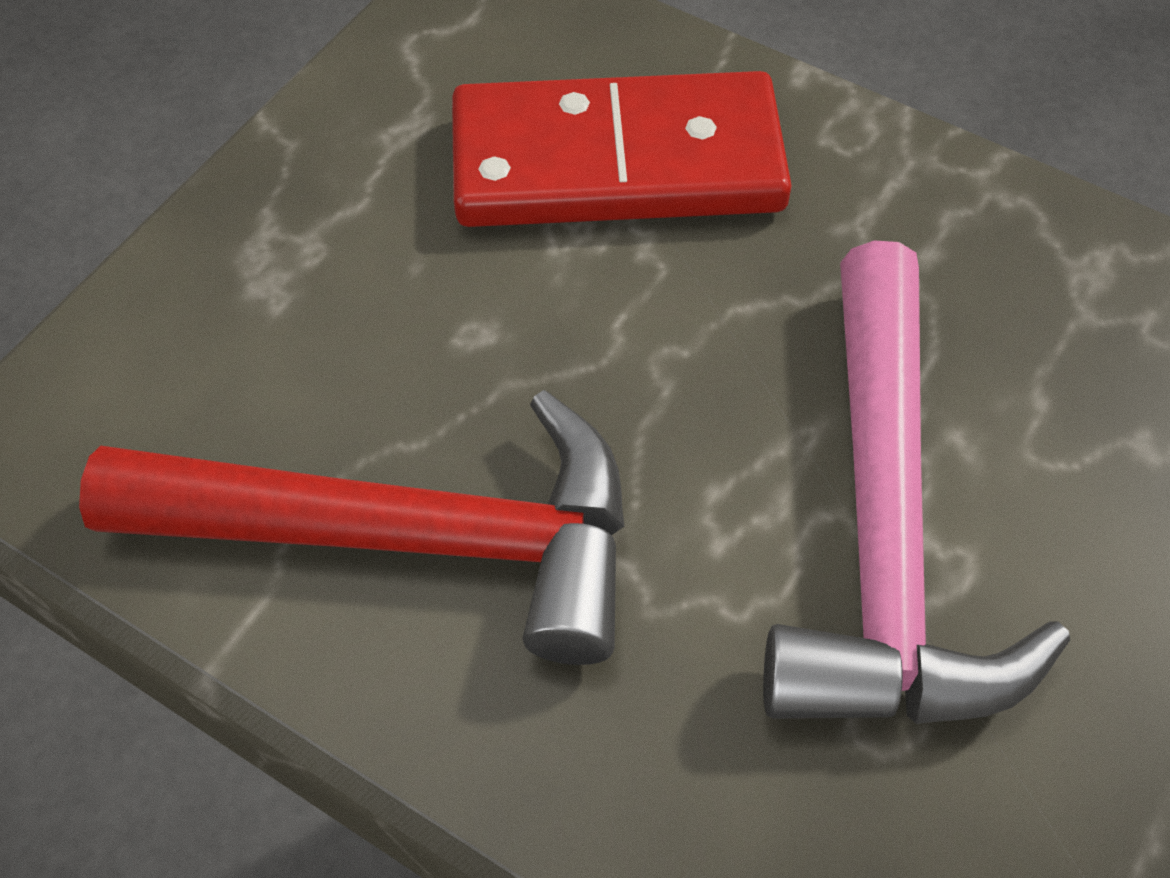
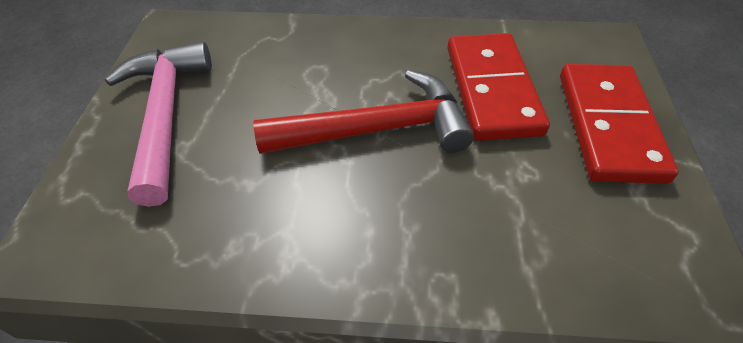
red domino: [452,71,792,227] = 1 -> [448,33,550,141] [560,64,679,184] = 2

